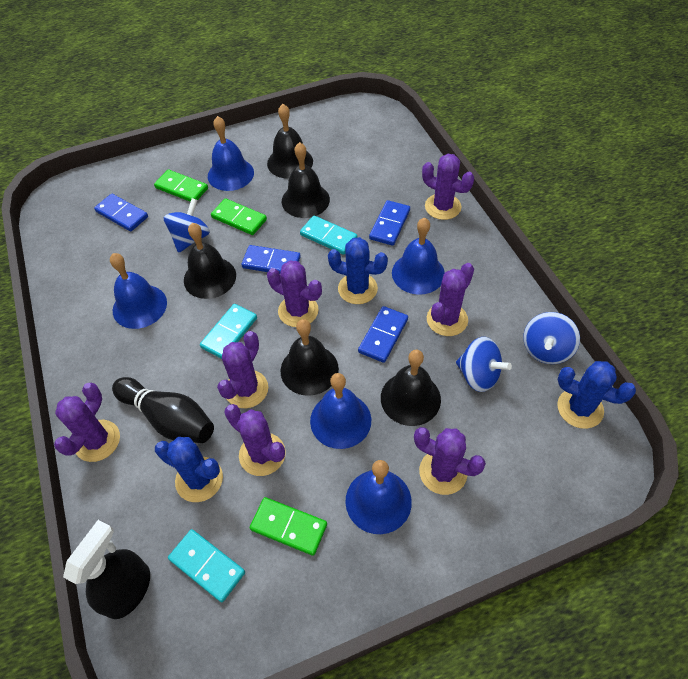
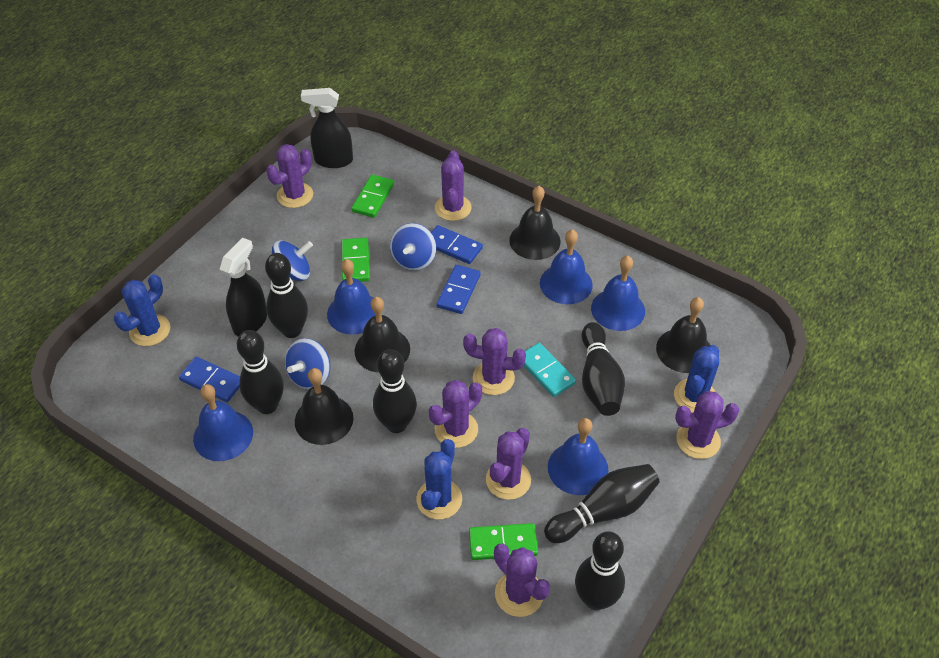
black bell: [184,223,236,299] [267,104,313,179] [281,319,339,396] [282,142,330,218] [381,350,441,426] = 5 -> [295,368,353,445] [355,297,410,373] [509,186,561,260] [656,297,710,373] = 4
black bowling pin: [112,377,214,443] = 1 -> [237,330,284,414] [265,253,308,338] [373,349,417,433] [544,464,660,543] [575,531,625,610] [582,322,625,416] = 6
black spray bottle: [63,520,150,619] = 1 -> [220,238,267,337] [301,88,353,168] = 2
blue domino: [94,194,148,231] [241,245,301,273] [358,306,408,363] [369,200,410,246] = 4 -> [179,357,240,402] [431,225,483,264] [437,265,481,314] = 3
turquoise domino: [168,529,245,602] [200,304,257,359] [300,215,357,255] = 3 -> [524,343,576,397] = 1

